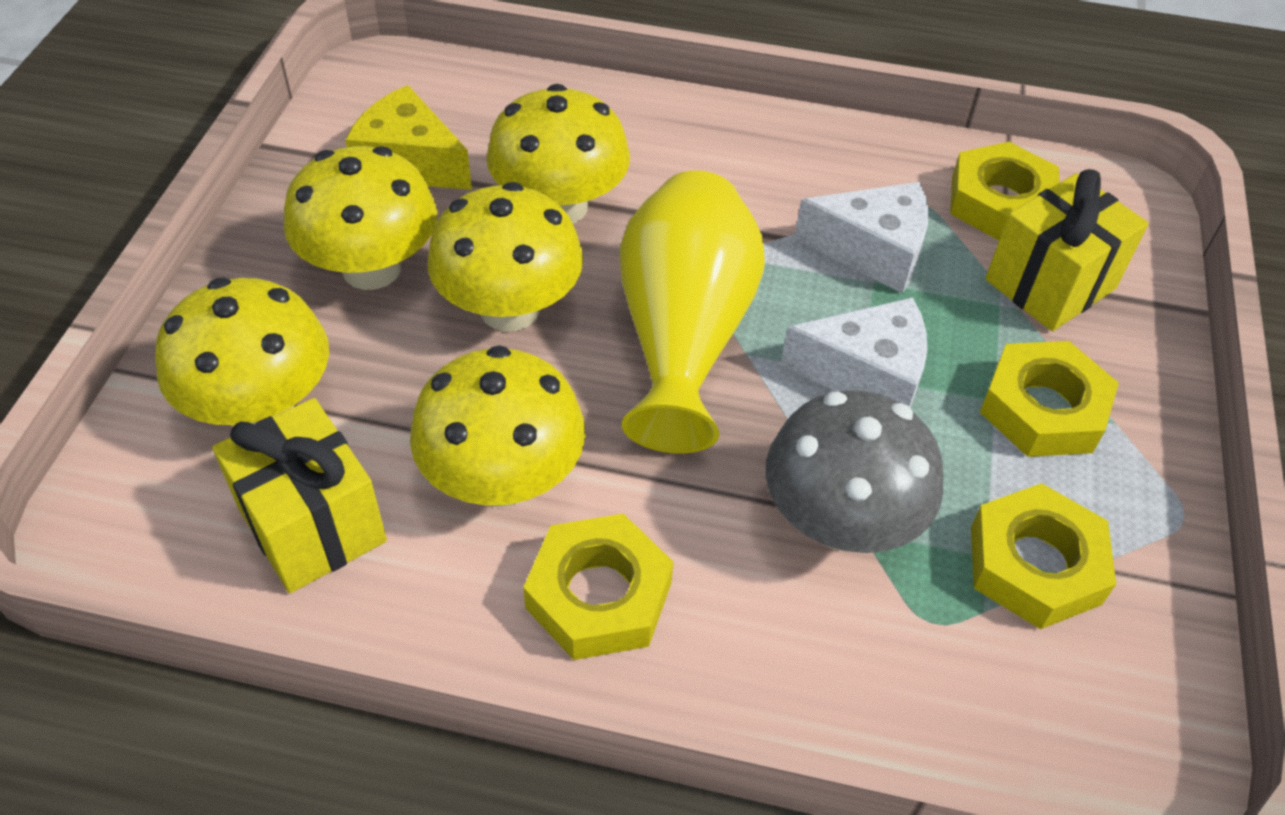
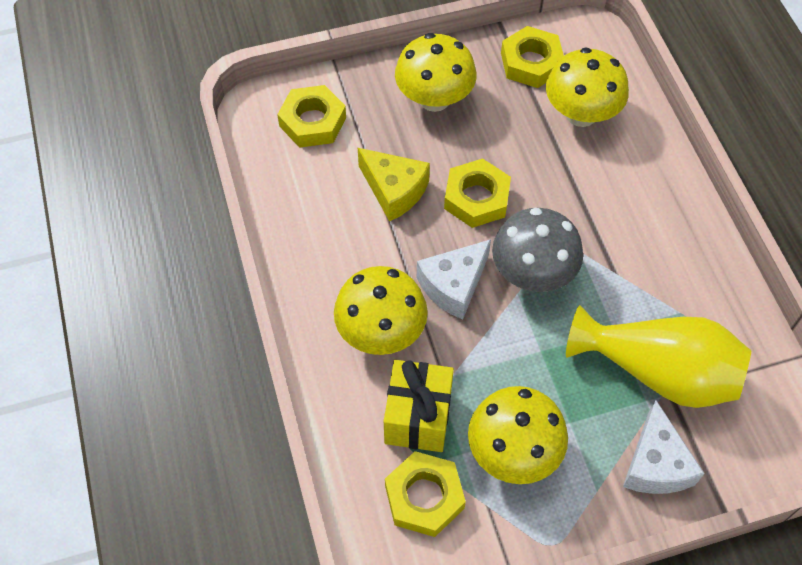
yellow gift: [212,398,387,593] [985,169,1149,331] = 2 -> [384,360,454,452] = 1
yellow mushroom: [155,277,329,425] [284,146,437,290] [410,345,585,507] [428,182,583,332] [486,84,630,224] = 5 -> [334,266,428,355] [395,33,477,112] [468,386,568,484] [546,47,629,127] = 4

